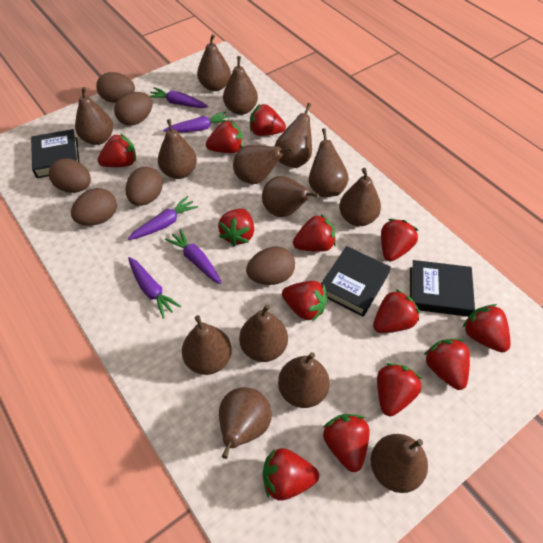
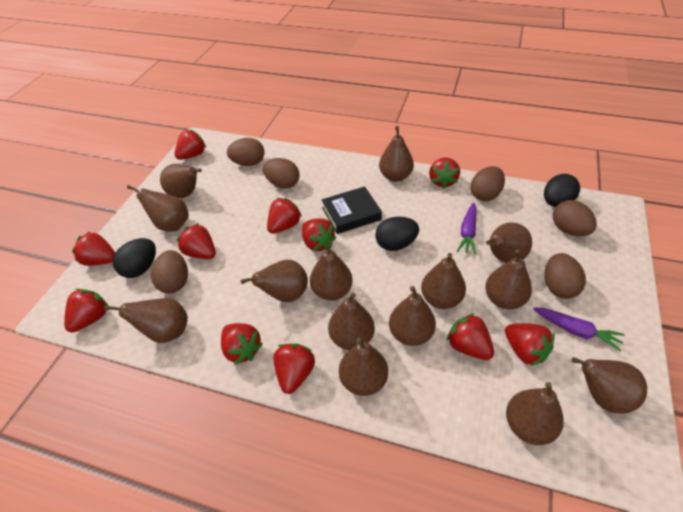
black book: [31,129,80,178] [321,246,391,316] [410,260,475,317] = 3 -> [321,186,382,234] = 1
black egg: none = 0 -> [113,238,156,278] [375,217,419,251] [544,174,580,207] = 3
purple carrot: [128,196,198,240] [128,257,181,319] [150,87,208,108] [163,112,230,132] [165,229,222,284] = 5 -> [457,202,477,255] [533,308,625,352] = 2
red strawberry: [98,133,136,167] [206,120,243,153] [218,208,254,246] [250,104,286,136] [263,448,319,501] [282,281,328,322] [293,214,336,252] [323,414,370,472] [373,289,420,333] [377,363,422,416] [381,219,419,261] [424,339,470,390] [462,304,511,353] = 13 -> [64,289,108,333] [72,232,115,266] [174,130,206,160] [177,223,216,259] [221,323,263,365] [267,198,302,234] [274,343,315,394] [302,218,336,251] [429,157,460,189] [446,313,494,360] [505,323,555,366] = 11

